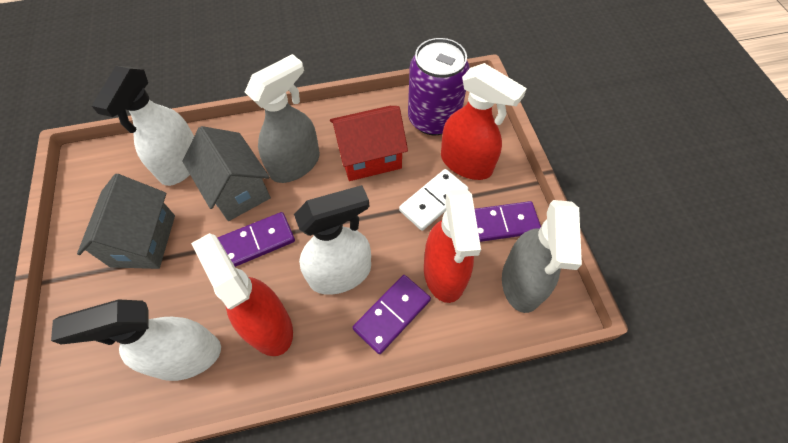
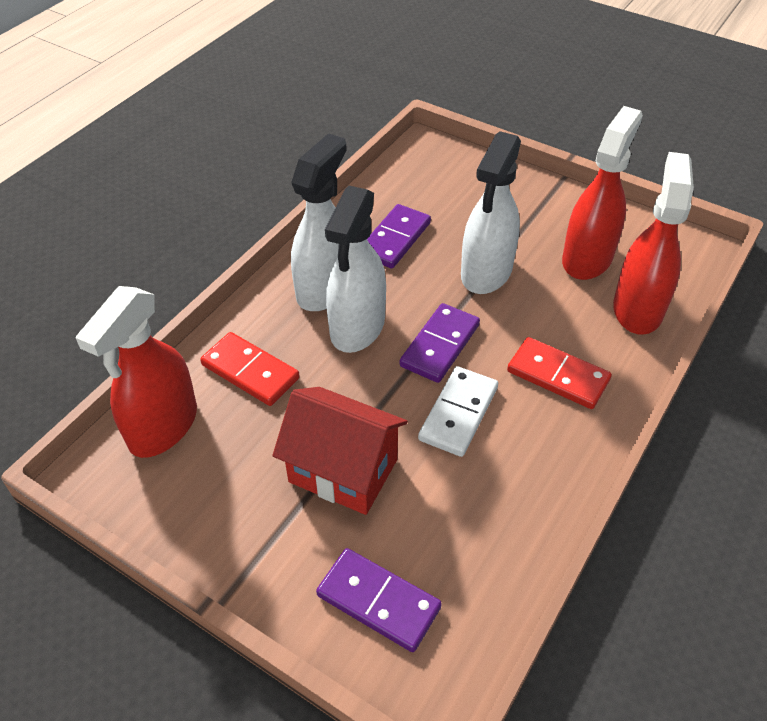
grey house: [77,174,175,269] [182,126,271,221] = 2 -> none = 0
grey spray bottle: [245,54,320,183] [502,200,582,313] = 2 -> none = 0
purple can: [408,38,470,135] = 1 -> none = 0
red domino: none = 0 -> [200,332,300,406] [507,337,612,409] = 2

